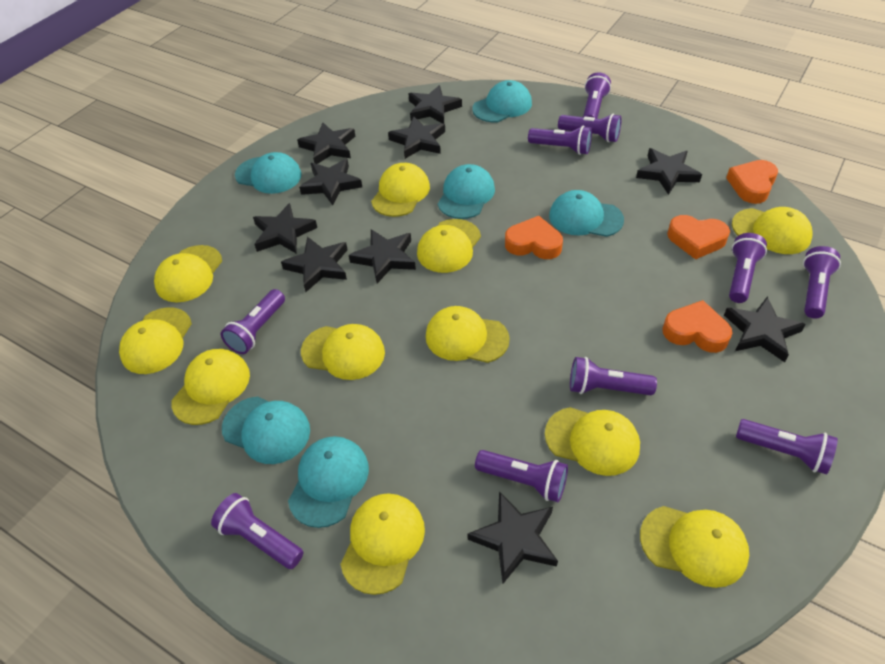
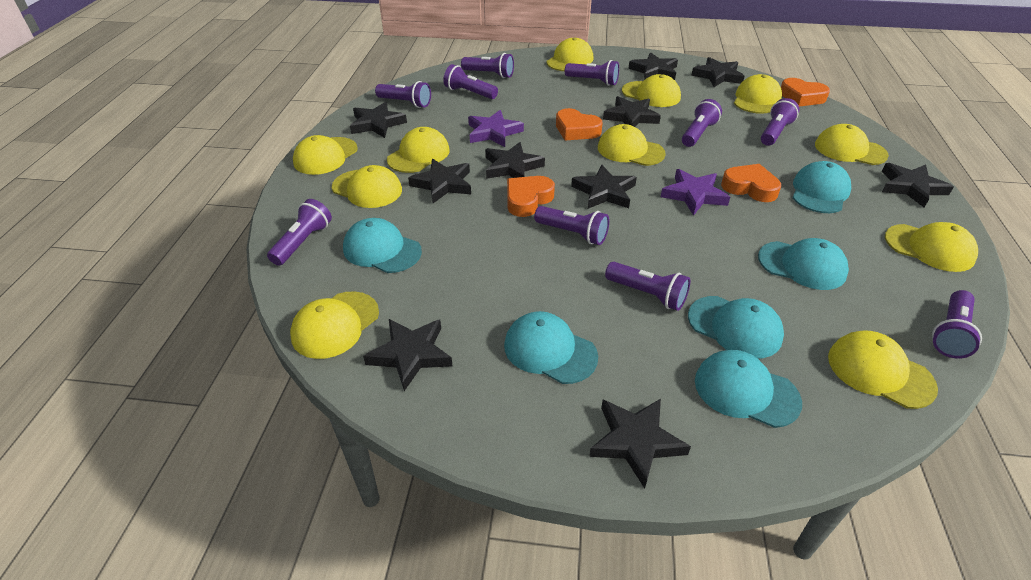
purple star: none = 0 -> [468,110,524,147] [661,169,730,216] = 2

